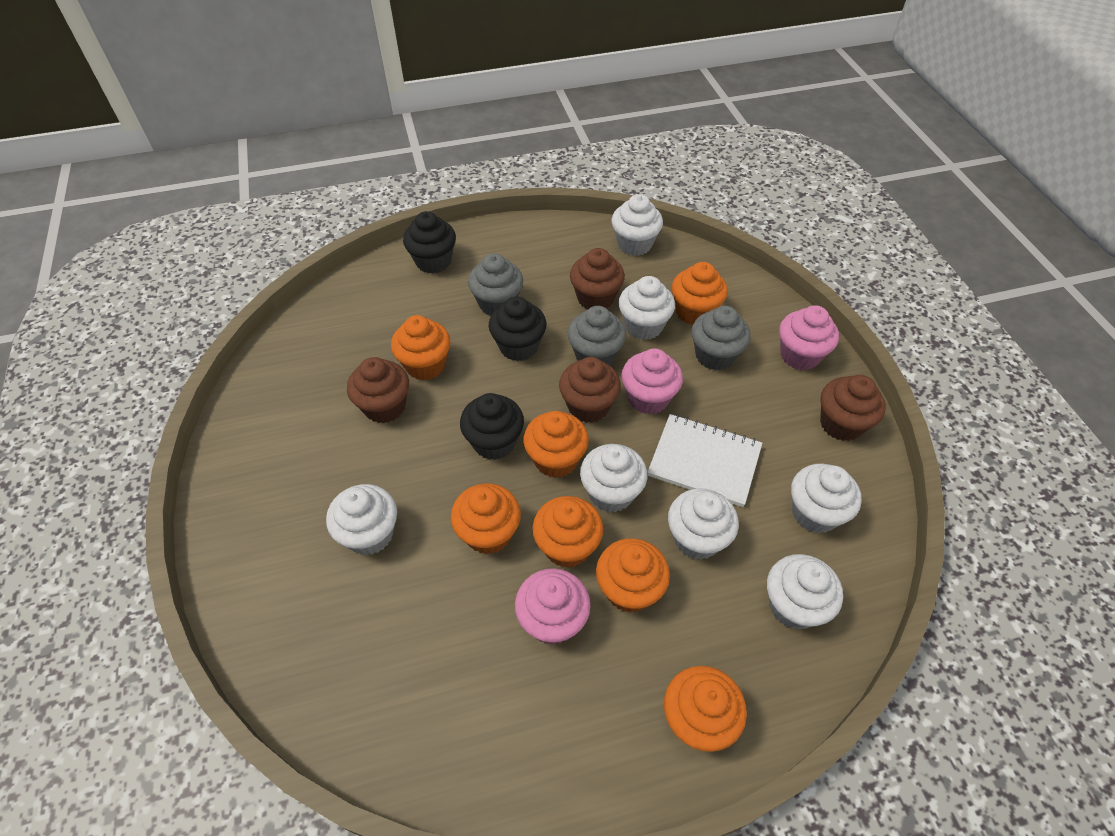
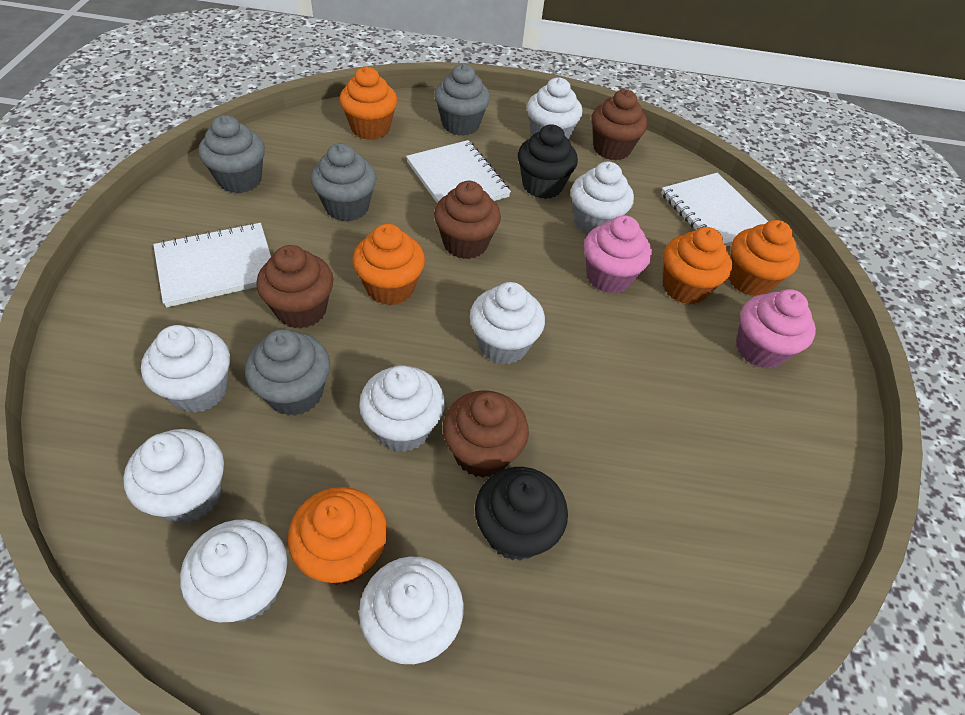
black cupcake: [403,211,456,274] [460,393,524,460] [489,297,546,361] = 3 -> [475,467,568,561] [518,125,578,199] = 2
grey cupcake: [468,253,523,316] [568,306,626,366] [691,306,751,370] = 3 -> [199,115,265,193] [245,329,330,416] [311,143,377,222] [434,64,490,136] = 4
orange cupcake: [391,315,450,380] [451,483,521,554] [523,411,589,478] [532,496,603,568] [596,538,670,613] [664,666,747,752] [672,262,728,325] = 7 -> [288,487,387,585] [339,67,397,140] [353,224,425,306] [663,227,732,305] [728,220,800,296] = 5
pink cupcake: [515,568,591,645] [621,348,683,414] [779,305,839,370] = 3 -> [584,215,652,294] [736,289,816,369] = 2
white cupcake: [326,484,397,555] [580,444,647,512] [612,194,663,256] [619,276,675,340] [668,488,739,560] [767,554,843,630] [791,464,862,533] = 7 -> [123,429,224,523] [141,325,230,413] [180,520,287,622] [359,365,445,452] [359,557,464,664] [470,282,545,364] [527,77,583,139] [571,162,634,235] = 8
white notebook: [647,414,762,507] = 1 -> [153,222,271,308] [406,140,511,203] [661,173,768,247] = 3

